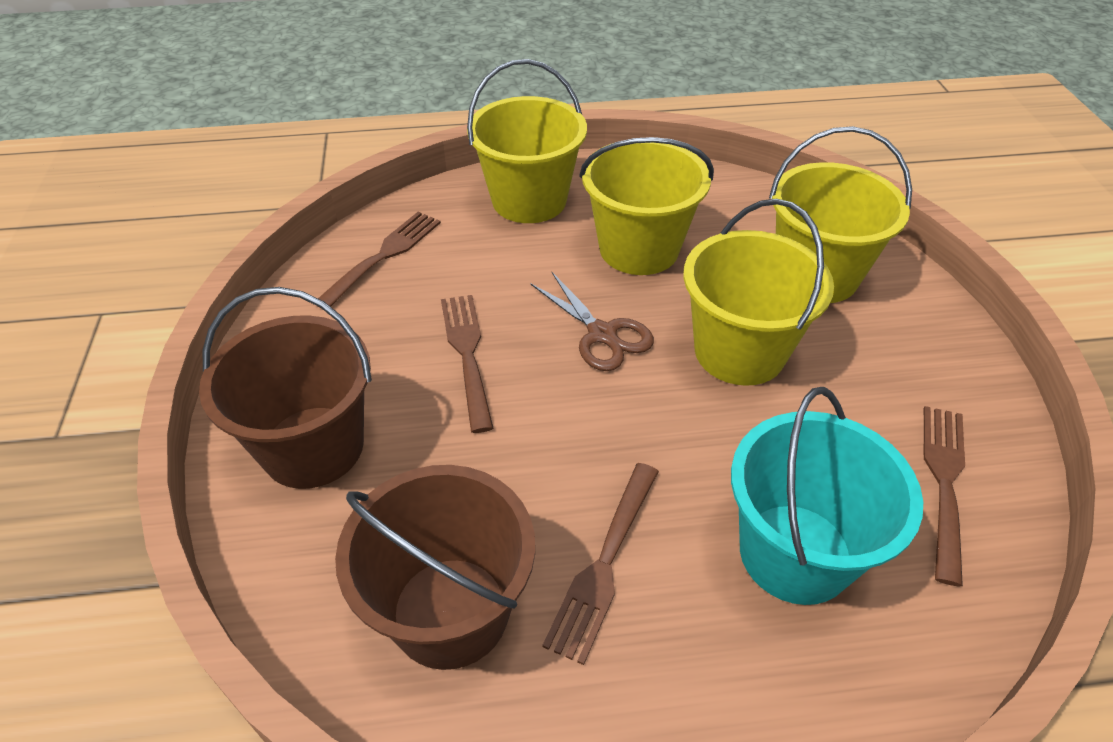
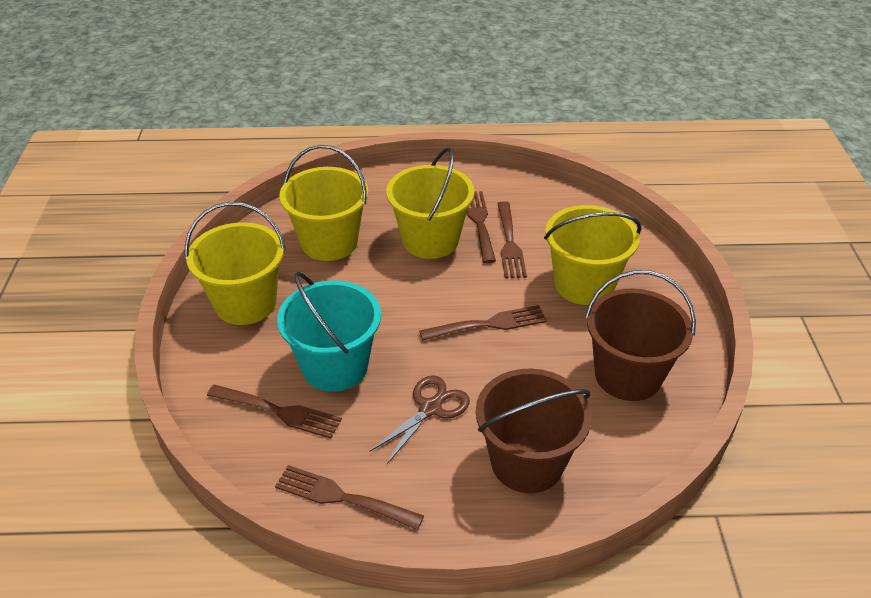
brown fork: [318,212,441,309] [441,295,493,433] [542,463,659,665] [924,406,965,586] = 4 -> [207,385,342,439] [275,465,424,530] [419,305,547,341] [467,191,496,263] [497,201,527,278] = 5

